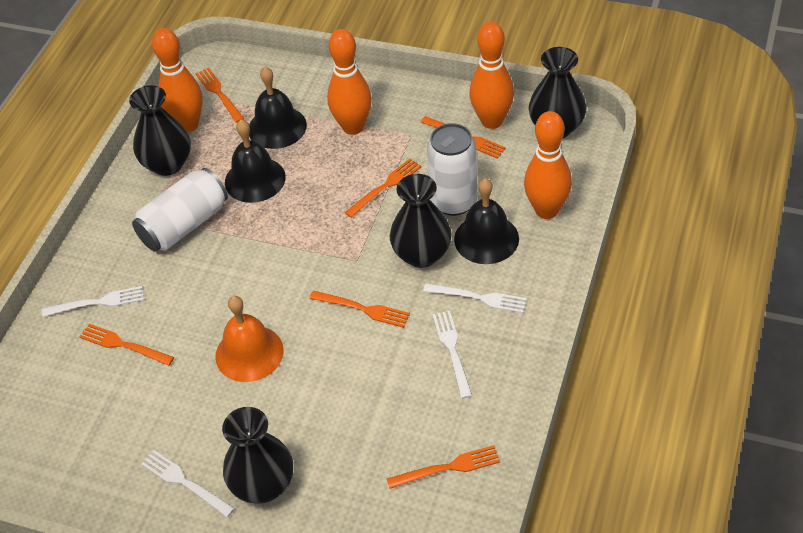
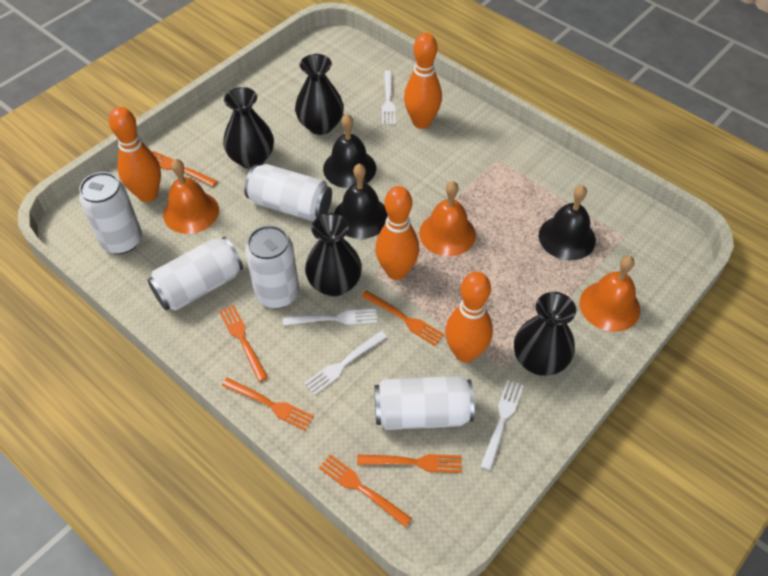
orange bell: [215,296,284,382] = 1 -> [163,159,219,234] [419,181,476,256] [580,256,640,332] = 3
white can: [132,168,228,252] [427,123,478,216] = 2 -> [79,172,142,254] [147,237,243,311] [244,164,332,221] [245,225,299,308] [374,376,474,430] = 5

